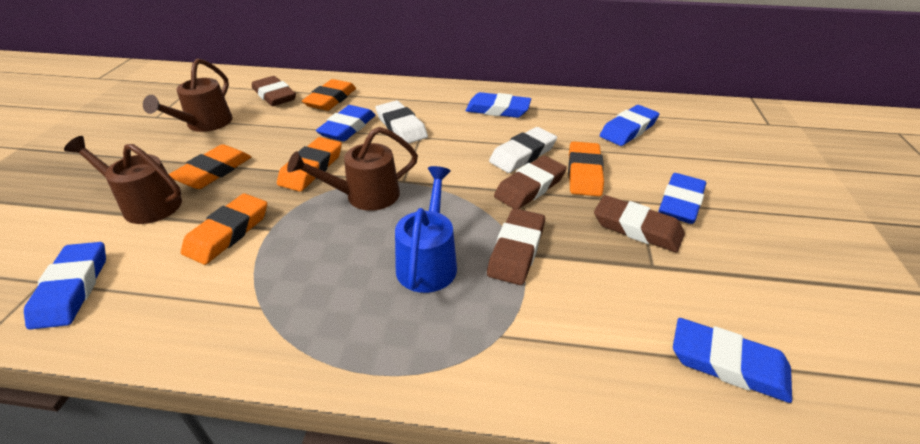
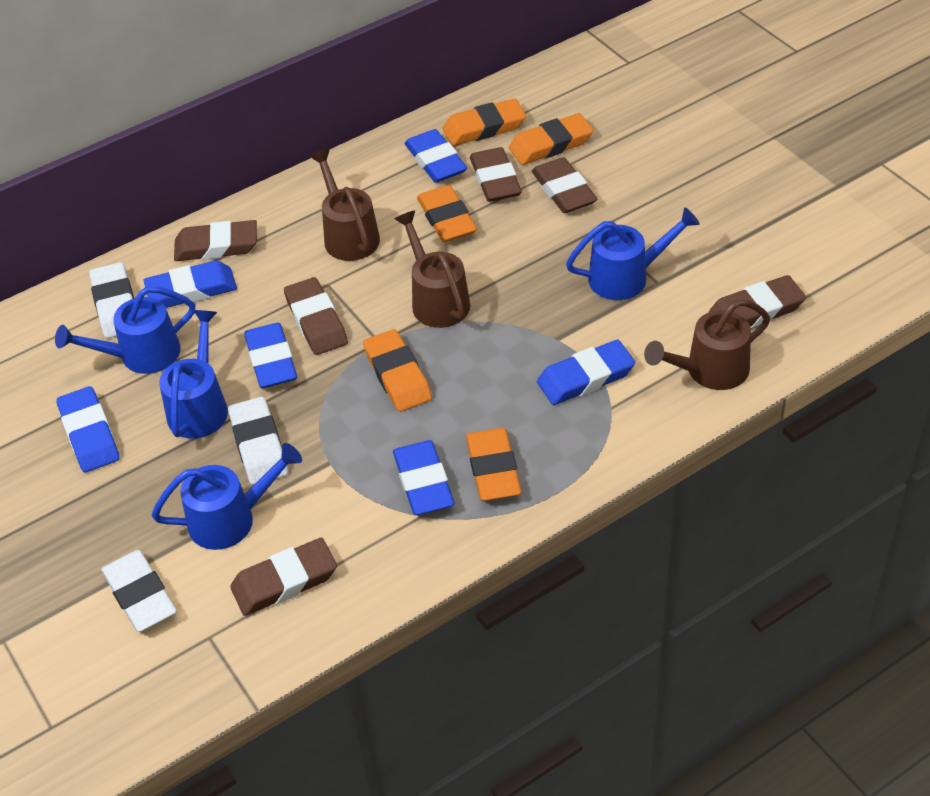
blue watering can: [395,166,457,293] = 1 -> [55,286,195,374] [152,443,302,550] [159,310,228,439] [566,207,700,300] = 4
brown eraser: [252,76,296,106] [487,208,545,285] [494,156,567,209] [594,195,685,253] = 4 -> [174,220,257,261] [230,538,337,616] [284,277,348,355] [470,147,522,202] [532,157,598,213] [709,275,806,328] = 6
white eraser: [375,101,428,144] [489,127,557,173] = 2 -> [89,262,134,338] [101,550,177,632] [228,397,288,485] = 3

